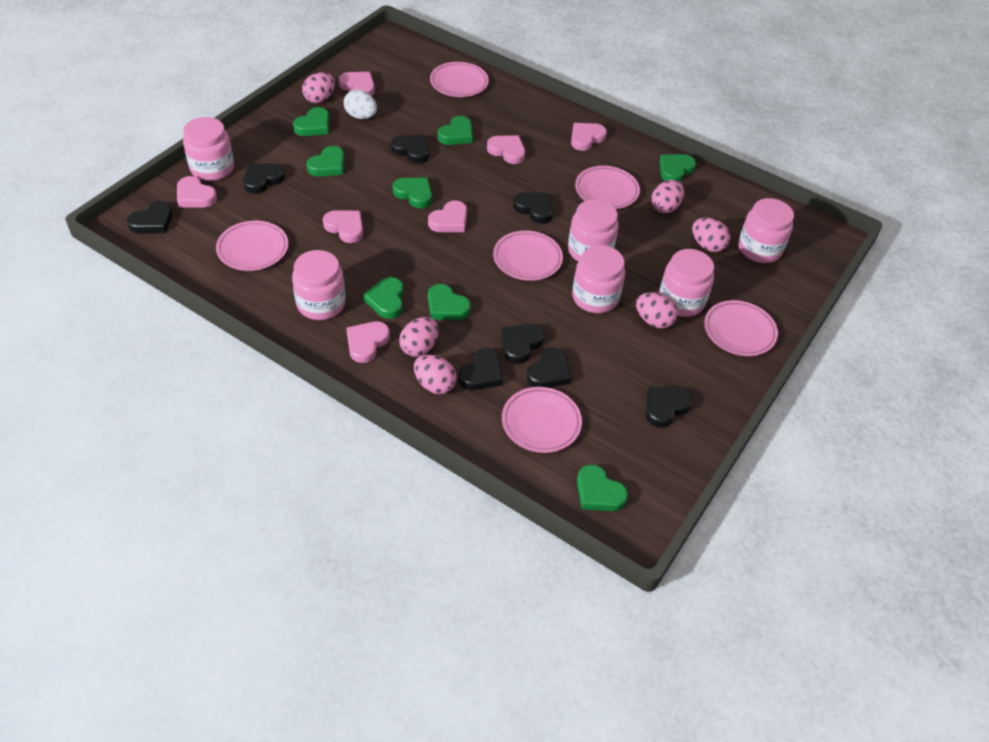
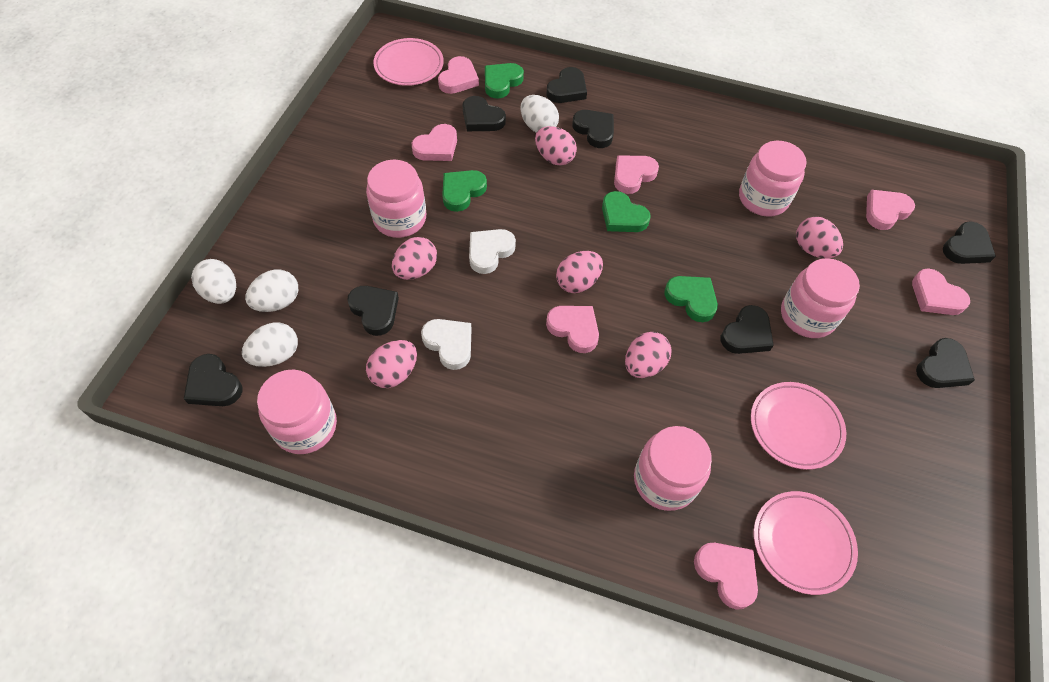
green heart: [293,107,329,136] [306,146,344,177] [363,277,404,319] [393,178,432,208] [428,284,471,320] [438,116,473,145] [577,464,628,511] [659,154,696,182] = 8 -> [442,170,487,212] [485,63,524,99] [602,191,651,232] [664,276,718,322] = 4
pink jar: [183,117,234,181] [292,250,346,320] [568,199,619,262] [572,245,625,313] [659,249,714,317] [738,198,794,263] = 6 -> [257,370,337,454] [366,160,426,238] [634,426,712,511] [739,141,807,217] [781,258,860,338] = 5
pink plate: [216,221,288,271] [430,62,489,97] [493,231,563,281] [502,387,582,453] [575,166,640,209] [704,300,778,356] = 6 -> [373,38,444,86] [751,382,846,470] [754,491,858,595] = 3
white egg: [344,90,377,119] = 1 -> [191,259,236,304] [242,322,298,367] [245,269,298,312] [521,95,559,133] = 4
white heart: none = 0 -> [421,319,472,370] [469,229,516,274] = 2

